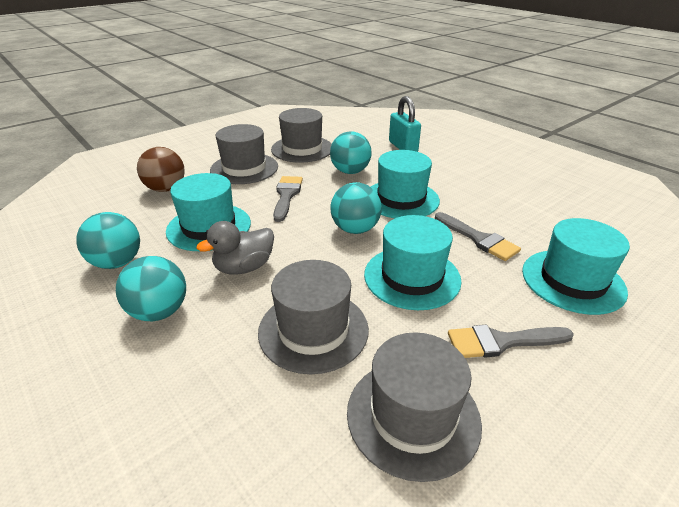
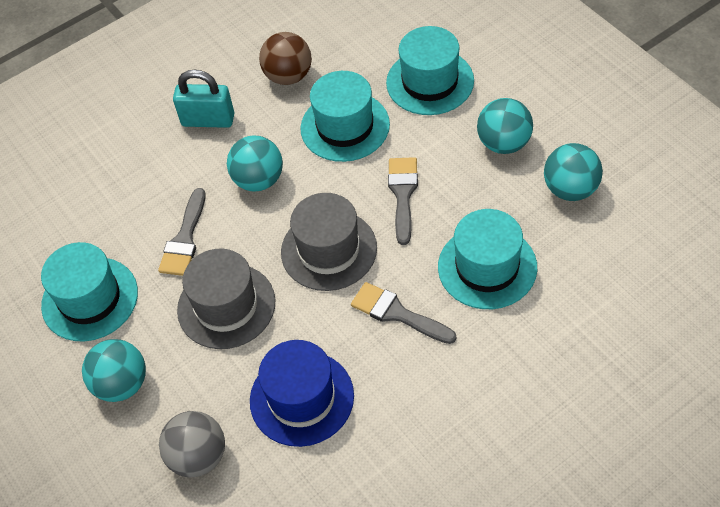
blue hat: none = 0 -> [250,340,354,447] = 1
grey ball: none = 0 -> [159,411,225,477] = 1
grey duck: [196,221,274,275] = 1 -> none = 0
grey hat: [210,124,278,184] [258,260,369,374] [271,108,332,163] [347,332,482,482] = 4 -> [177,248,275,349] [281,193,377,291] = 2

